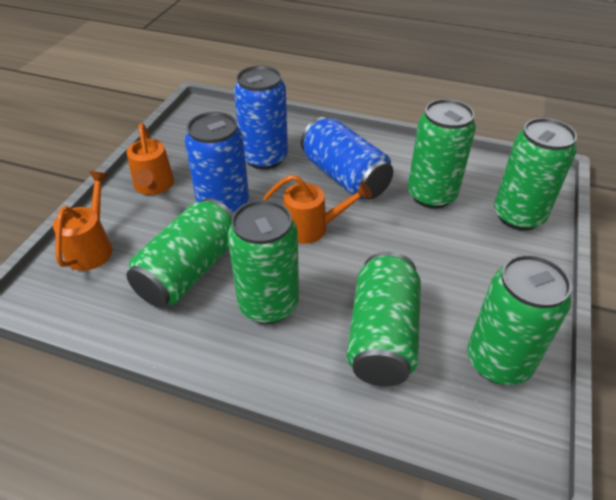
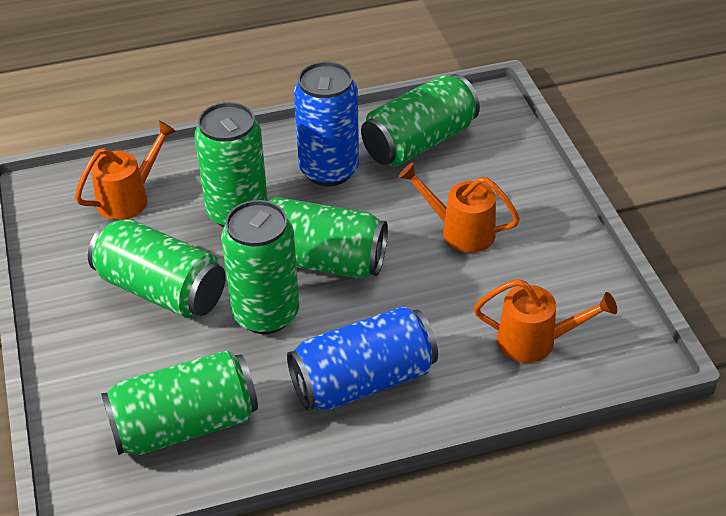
blue can: [184,112,250,214] [234,66,288,169] [301,117,393,199] = 3 -> [287,306,438,411] [294,62,359,186] = 2

